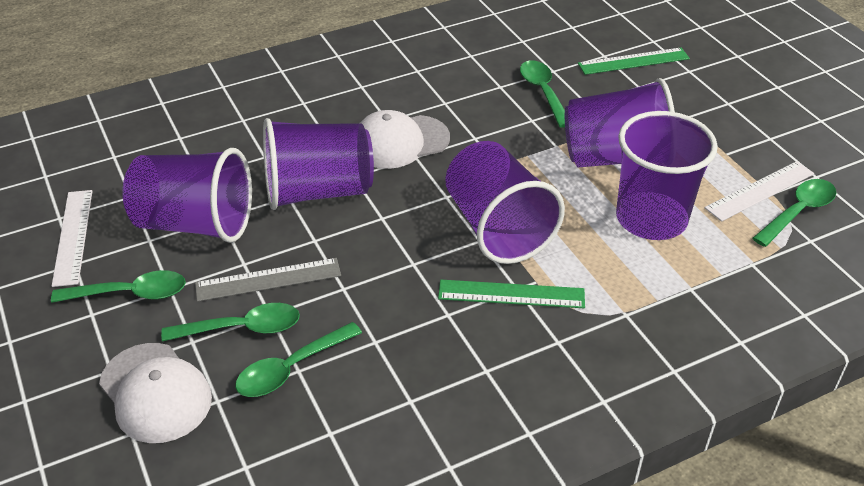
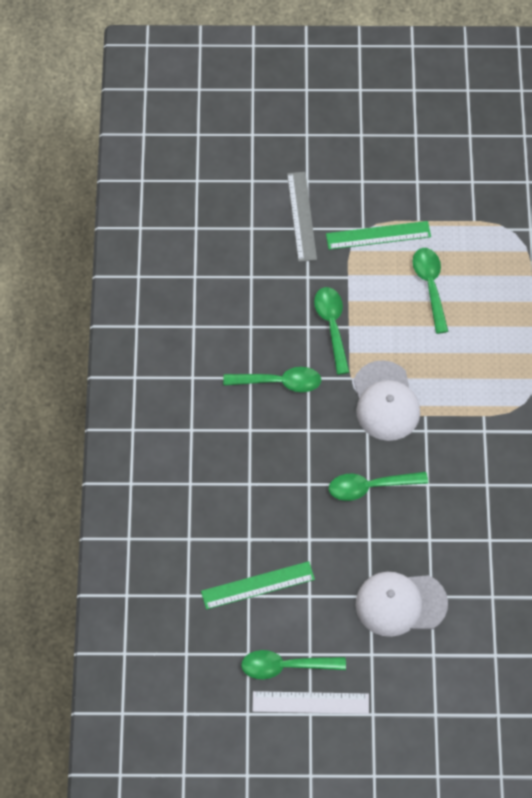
purple cup: [122,148,252,243] [263,118,374,210] [446,141,565,264] [565,78,675,168] [616,111,718,240] = 5 -> none = 0
white ruler: [52,190,92,287] [705,161,814,222] = 2 -> [252,691,369,714] = 1

